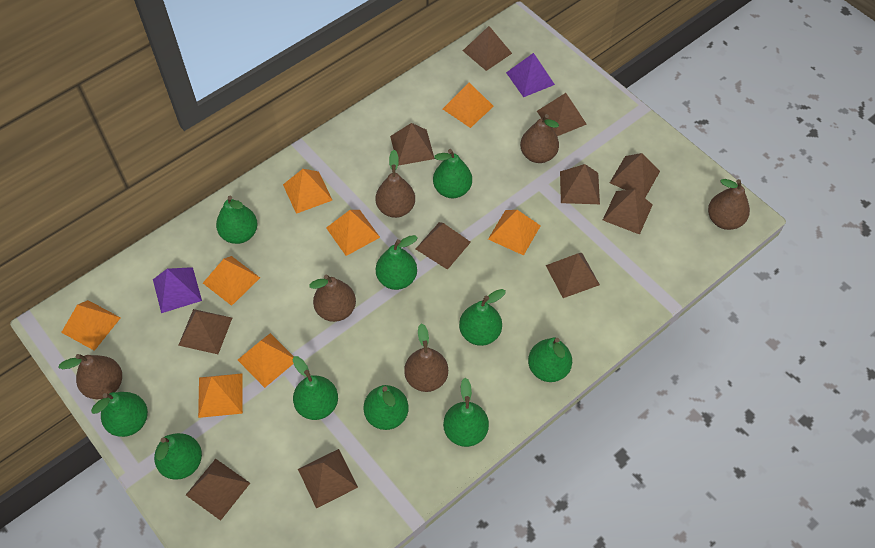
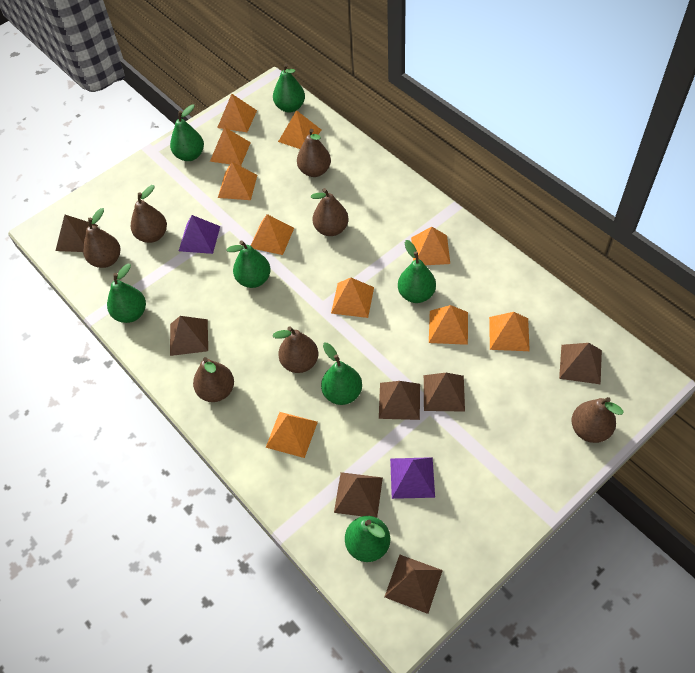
brown pear: [58,354,122,399] [309,275,356,322] [376,150,415,218] [404,323,448,392] [520,114,559,163] [708,179,750,230] = 6 -> [83,208,121,268] [131,185,167,243] [193,357,234,402] [273,326,318,373] [297,129,331,177] [311,188,348,236] [571,397,624,443] = 7
brown pyramid: [178,309,232,354] [186,459,250,521] [298,449,358,509] [390,123,435,166] [416,222,471,270] [463,26,512,71] [537,93,587,136] [546,253,600,298] [560,164,600,204] [603,189,653,235] [610,153,660,198] = 11 -> [56,215,98,252] [170,316,208,356] [334,472,383,518] [379,381,420,420] [384,555,443,614] [424,373,465,412] [559,343,602,384] = 7
green pear: [91,392,148,437] [154,433,202,480] [216,196,258,244] [293,356,338,420] [364,385,409,430] [376,235,418,290] [433,149,472,198] [443,378,489,447] [459,289,506,346] [528,338,572,382] = 10 -> [107,264,146,323] [170,104,204,161] [227,240,271,288] [273,64,305,113] [321,343,362,405] [345,516,390,562] [398,240,436,303] = 7
orange pyramid: [61,300,121,351] [198,373,243,418] [203,256,260,306] [238,333,294,388] [283,169,332,214] [326,210,380,256] [443,83,494,128] [488,210,541,255] = 8 -> [210,127,251,166] [217,94,257,132] [218,162,257,200] [251,214,294,255] [266,412,318,458] [278,110,321,149] [331,278,374,318] [411,227,450,265] [429,305,468,345] [489,312,530,351] = 10

